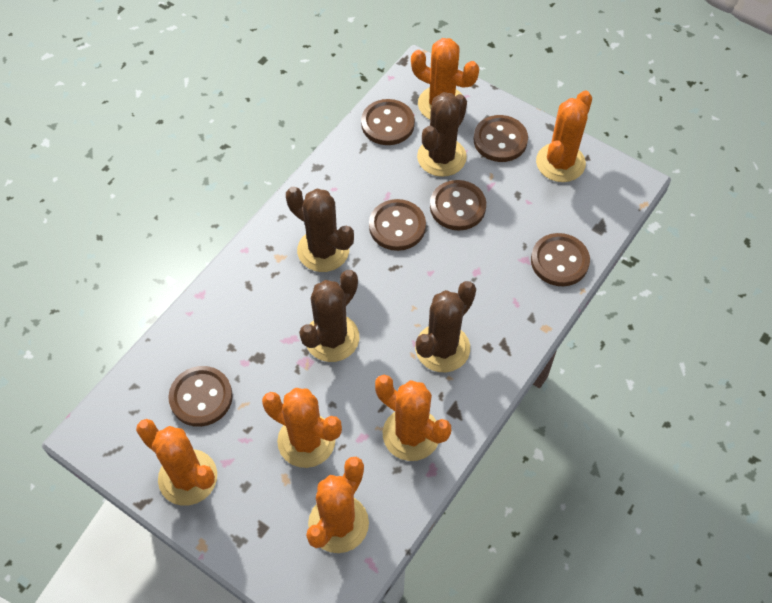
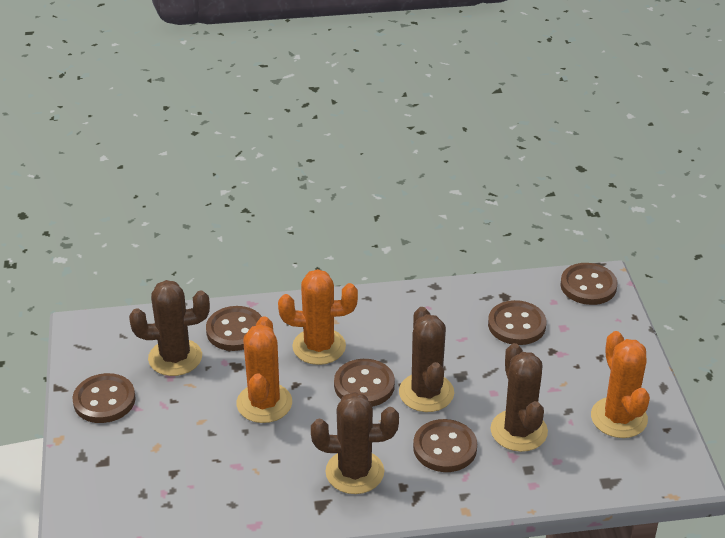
orange cactus: [136,419,217,506] [262,388,342,468] [306,457,369,553] [375,375,451,461] [411,38,479,119] [536,91,592,182] = 6 -> [237,316,292,423] [278,269,358,365] [591,331,650,438] = 3

